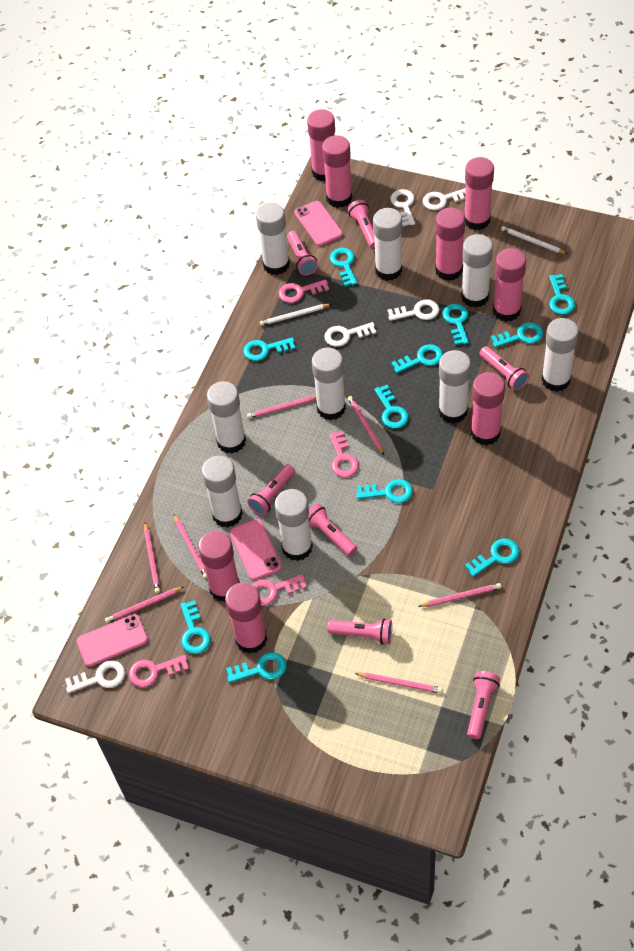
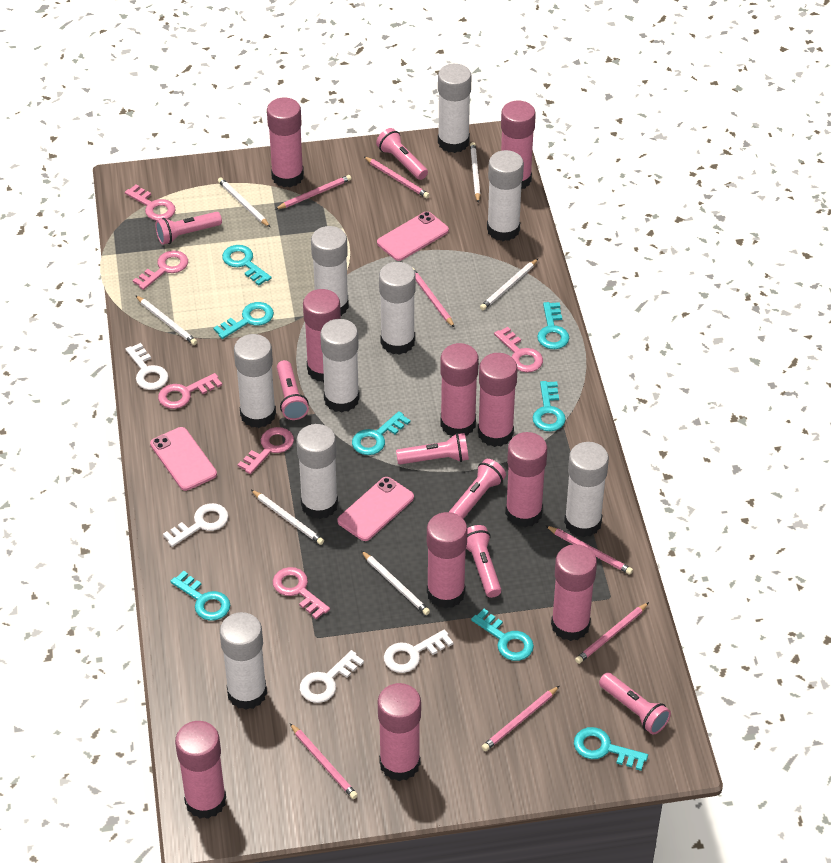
pink glue stick: [198,531,240,602] [225,583,267,654] [307,109,335,182] [322,135,352,208] [435,208,465,281] [464,157,494,230] [471,372,505,445] [493,248,526,322] = 8 -> [175,721,226,819] [267,97,304,187] [303,289,341,382] [378,683,421,781] [427,512,468,609] [440,343,479,436] [478,353,518,447] [501,101,536,189] [505,432,547,528] [551,544,597,641] = 10
pink key: [129,655,189,687] [252,574,307,605] [278,279,329,303] [329,431,359,477] = 4 -> [125,184,176,221] [133,250,188,290] [158,373,222,409] [237,427,294,474] [273,567,330,619] [494,327,543,372] = 6
turquoise key: [180,600,211,654] [226,652,287,683] [243,337,295,361] [330,248,357,287] [356,479,413,503] [374,385,409,429] [391,344,443,373] [442,304,469,345] [465,539,520,577] [491,322,543,348] [549,274,575,315] = 11 -> [170,571,230,621] [213,302,274,339] [222,245,271,286] [352,411,411,455] [471,609,534,661] [533,381,566,431] [537,302,569,349] [574,727,648,771] = 8
white key: [65,661,125,693] [324,322,376,347] [388,300,439,321] [390,189,415,226] [423,188,466,210] = 5 -> [126,343,169,390] [163,503,229,547] [300,650,364,703] [384,629,453,673] = 4
white pencil: [260,304,331,326] [501,226,568,254] = 2 -> [135,295,197,345] [218,178,270,227] [251,490,324,545] [361,551,430,615] [470,142,480,203] [480,258,539,310] = 6

